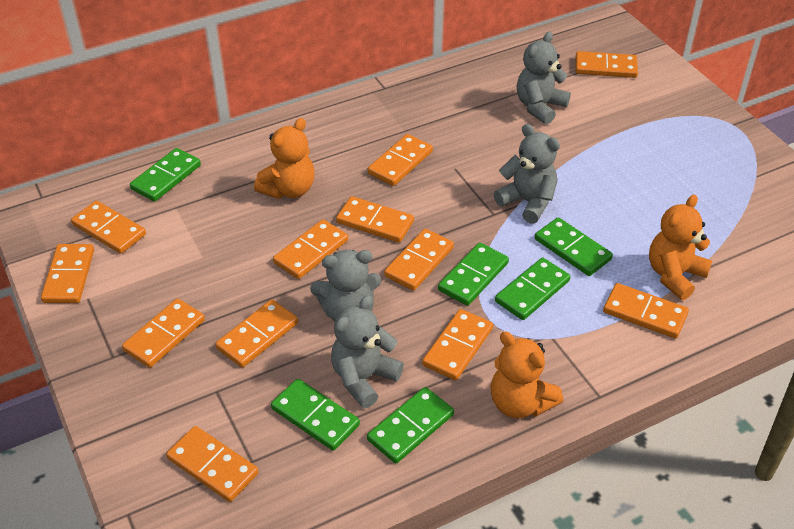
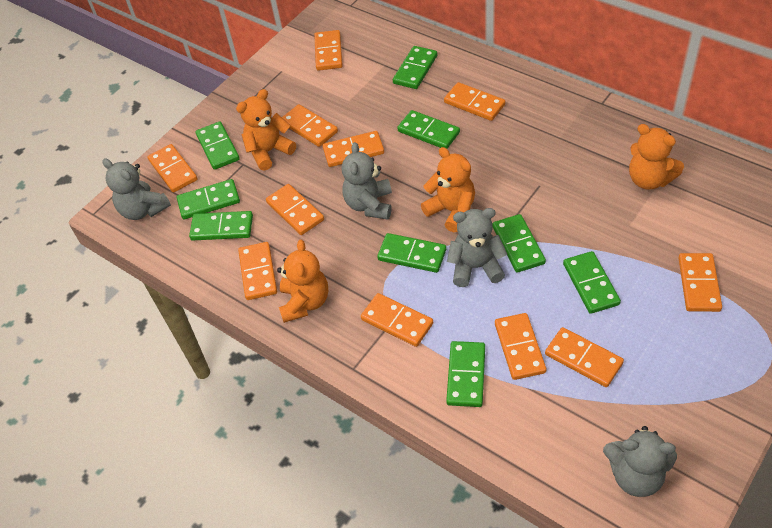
green domino: [130,148,201,202] [271,379,360,451] [367,387,454,463] [438,243,509,306] [495,258,571,320] [535,217,613,276] = 6 -> [177,179,240,219] [189,211,253,241] [195,121,240,170] [377,233,446,273] [393,46,437,89] [397,110,460,149] [446,341,485,407] [492,214,546,273] [563,251,621,314] = 9
orange domino: [41,244,94,303] [71,201,146,254] [122,299,205,368] [166,426,259,502] [216,300,298,368] [273,219,348,279] [336,196,414,243] [368,134,433,186] [384,229,454,291] [422,309,493,380] [576,51,638,78] [603,283,689,338] = 12 -> [148,144,198,193] [238,242,277,300] [266,184,324,235] [282,104,338,147] [314,30,343,71] [323,131,384,167] [361,293,433,347] [444,82,505,121] [495,313,546,380] [545,327,624,387] [678,253,722,312] = 11
orange teddy bear: [254,118,314,199] [490,332,563,418] [649,195,712,300] = 3 -> [236,89,296,171] [277,240,328,323] [421,147,475,232] [629,124,684,190] = 4

